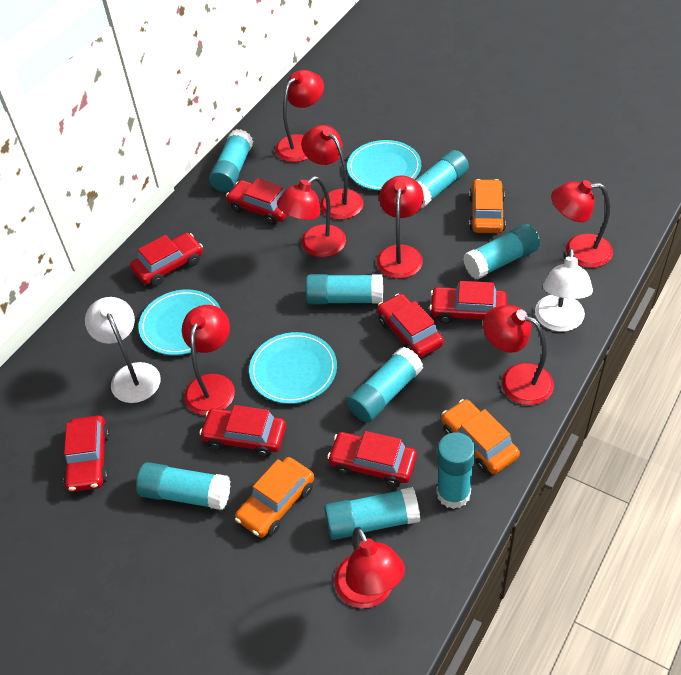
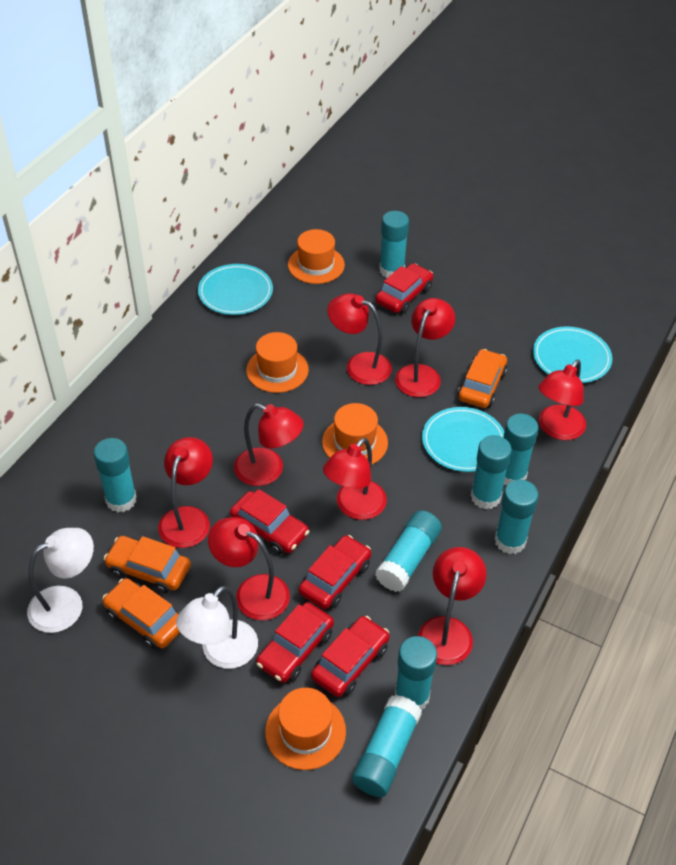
orange hat: none = 0 -> [246,332,309,393] [265,688,346,770] [288,229,345,284] [322,403,388,464] = 4
red car: [63,415,110,492] [130,233,203,286] [199,405,286,457] [226,178,288,225] [327,431,417,487] [377,294,444,358] [429,281,507,324] = 7 -> [230,489,309,554] [256,602,334,683] [299,535,371,609] [311,616,390,697] [376,263,433,314] = 5

